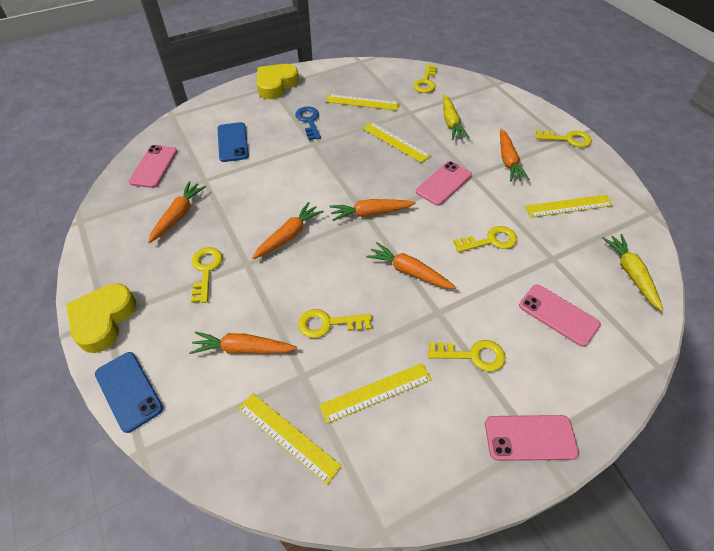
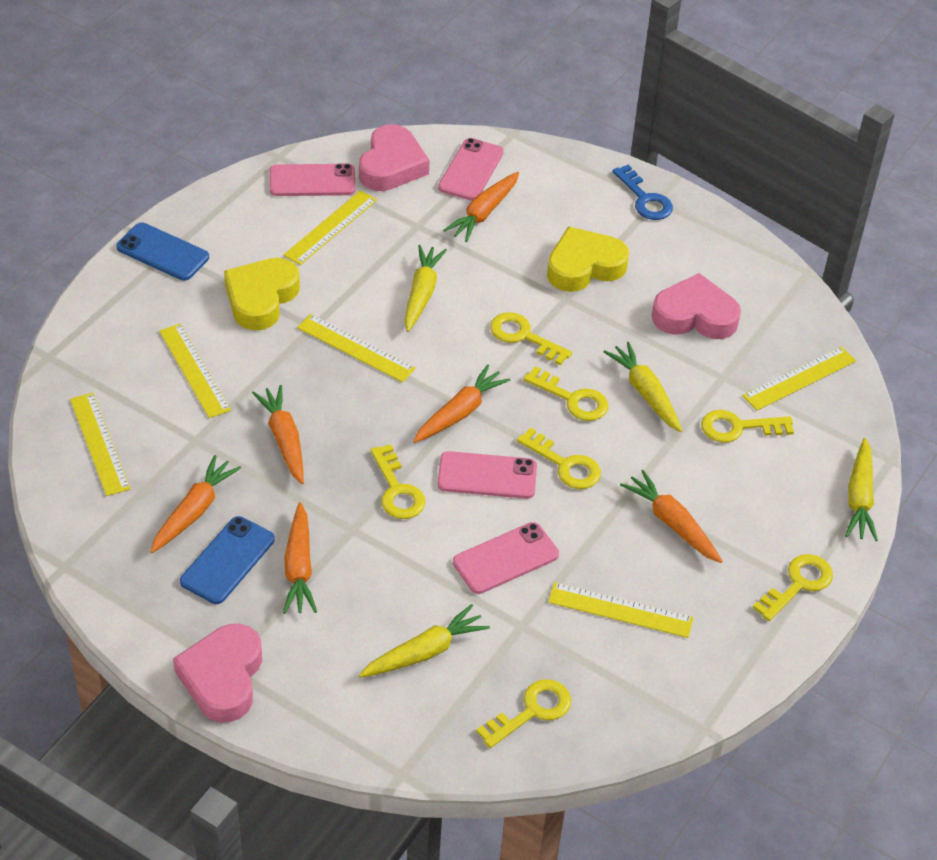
pink heart: none = 0 -> [173,624,262,723] [359,124,430,191] [652,273,741,339] = 3
yellow carrot: [443,94,470,140] [602,234,663,311] = 2 -> [359,604,490,678] [404,245,447,332] [604,342,682,432] [845,438,878,541] = 4
yellow key: [191,247,222,303] [298,309,372,338] [413,64,437,93] [428,340,505,371] [453,226,517,253] [536,130,592,147] = 6 -> [370,444,426,519] [476,679,571,748] [490,312,572,365] [517,428,601,489] [523,366,608,421] [701,410,794,443] [753,554,833,621] = 7
yellow ruler: [238,393,342,485] [319,363,432,424] [326,94,399,110] [362,122,431,163] [525,195,613,218] = 5 -> [70,393,130,496] [159,323,231,418] [283,190,377,265] [297,314,416,382] [548,582,694,638] [742,347,856,410] = 6

